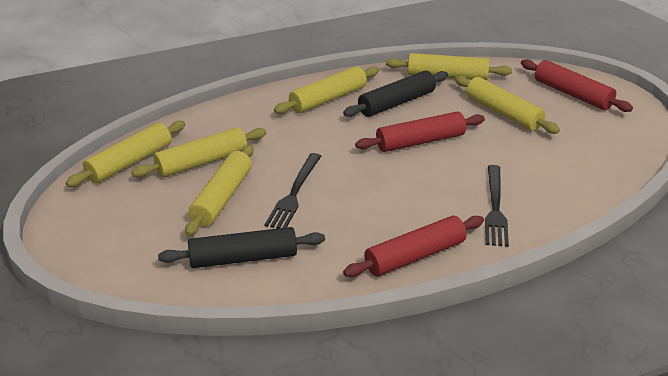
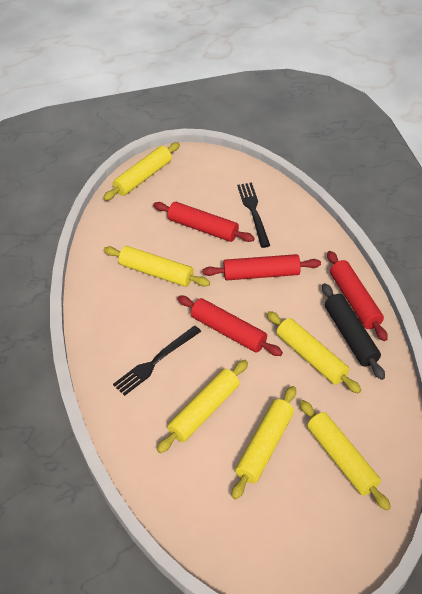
black rolling pin: [158,227,325,268] [343,71,448,117] = 2 -> [322,283,385,380] = 1
red rolling pin: [343,216,484,277] [355,111,485,152] [521,59,633,112] = 3 -> [153,202,255,242] [177,296,283,356] [202,254,321,280] [327,251,388,341] = 4

